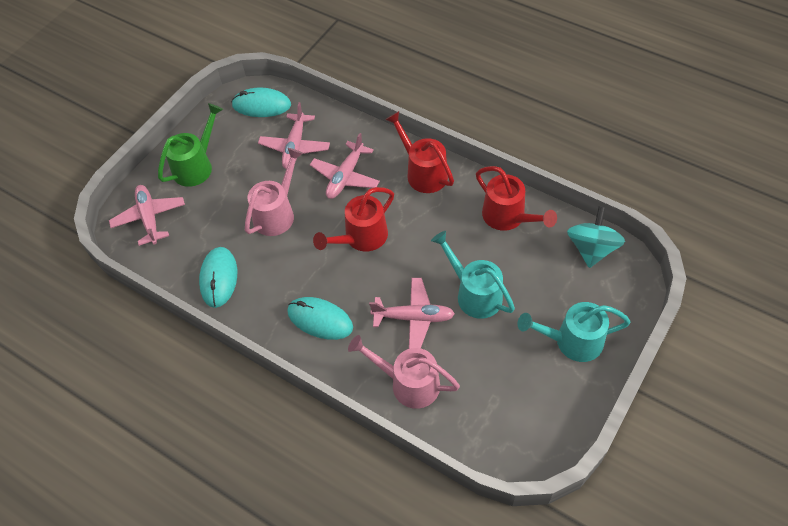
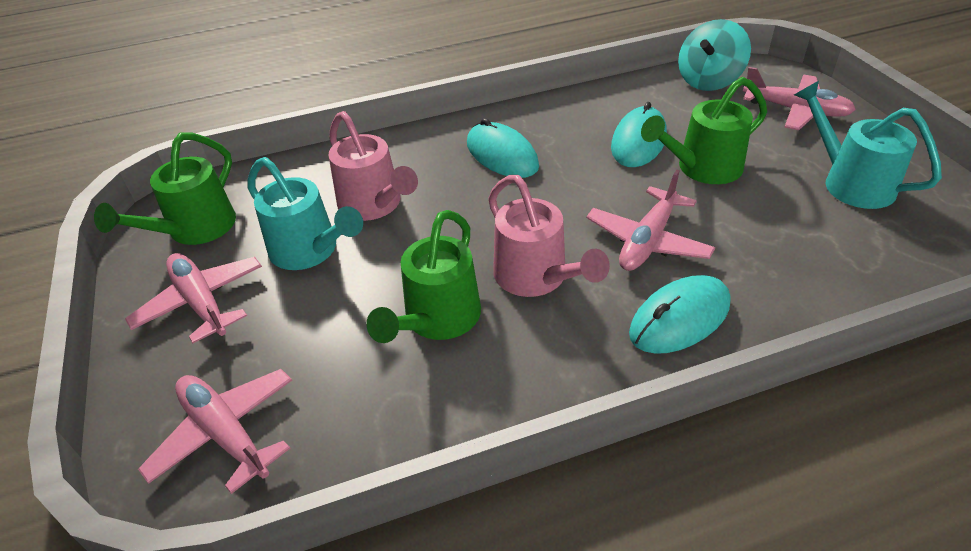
green watering can: [158,103,223,187] = 1 -> [94,132,236,245] [366,210,481,343] [641,77,767,184] = 3
red watering can: [313,187,394,252] [385,111,454,193] [476,166,557,231] = 3 -> none = 0

